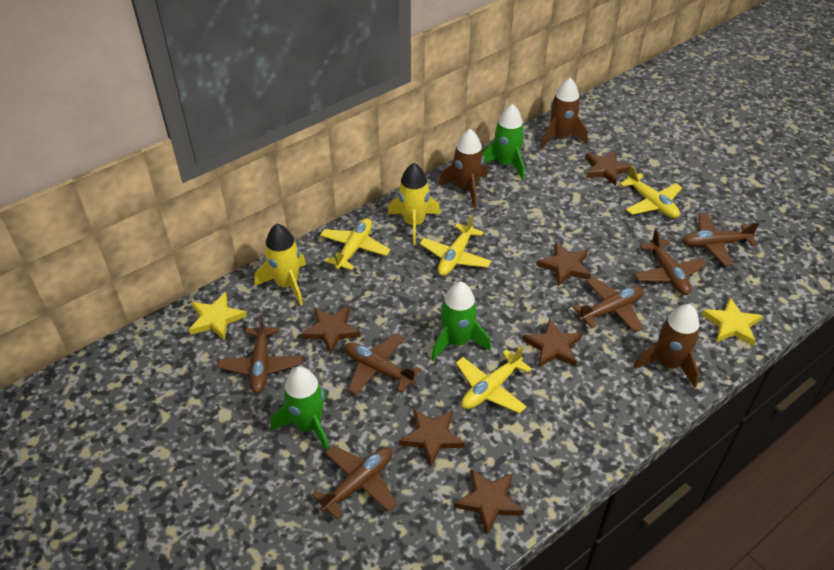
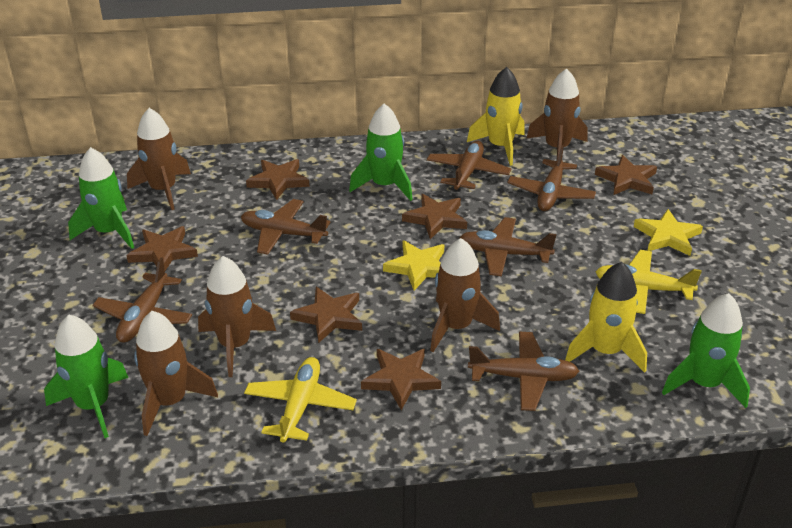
brown rocket: [438,129,487,209] [541,78,588,148] [634,304,700,388] = 3 -> [127,108,191,210] [134,311,218,436] [198,256,276,377] [430,238,500,352] [526,68,588,161] = 5
green rocket: [271,367,329,450] [431,281,491,361] [482,104,525,180] = 3 -> [44,315,129,438] [68,147,134,249] [349,103,413,201] [662,293,750,408] = 4
yellow plane: [320,218,390,270] [420,214,492,276] [456,346,532,414] [620,165,682,218] = 4 -> [244,357,357,443] [596,250,702,314] = 2

